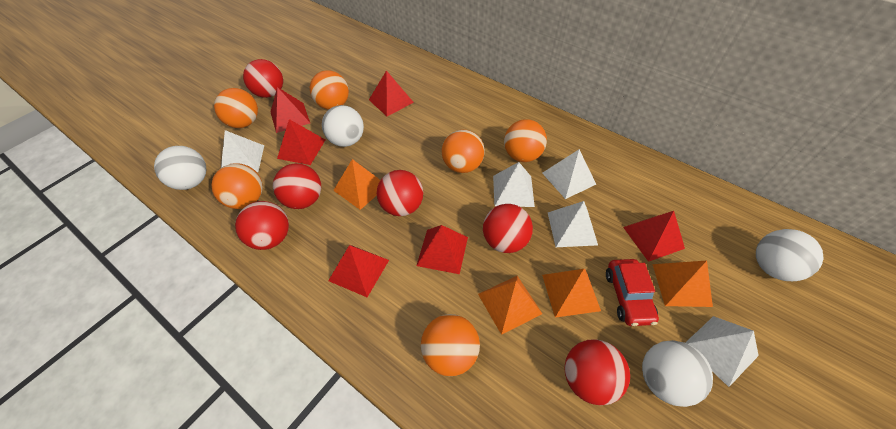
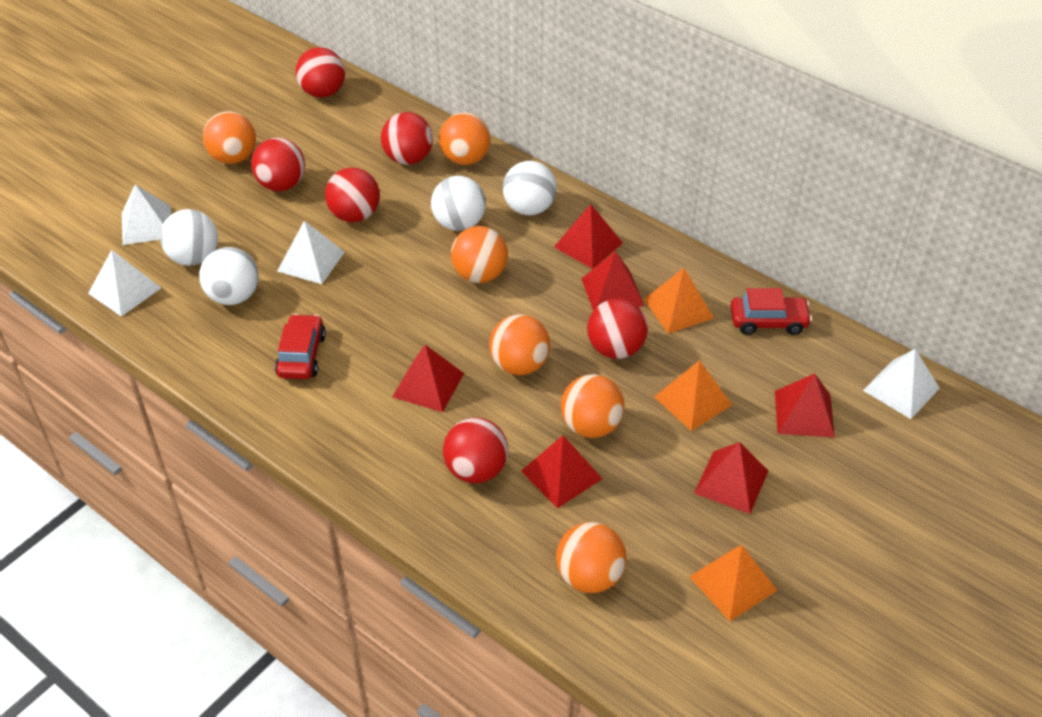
orange pyramid: [333,159,380,210] [478,276,542,335] [542,269,601,318] [652,260,713,307] = 4 -> [644,268,714,333] [654,360,732,431] [689,545,778,621] = 3
red car: [606,259,659,326] = 1 -> [275,314,326,379] [731,288,812,335] = 2
white pyramid: [221,130,264,172] [493,162,535,207] [542,149,596,199] [548,201,598,247] [685,316,759,387] = 5 -> [88,250,161,317] [122,184,171,245] [277,221,345,284] [863,349,940,419] = 4

